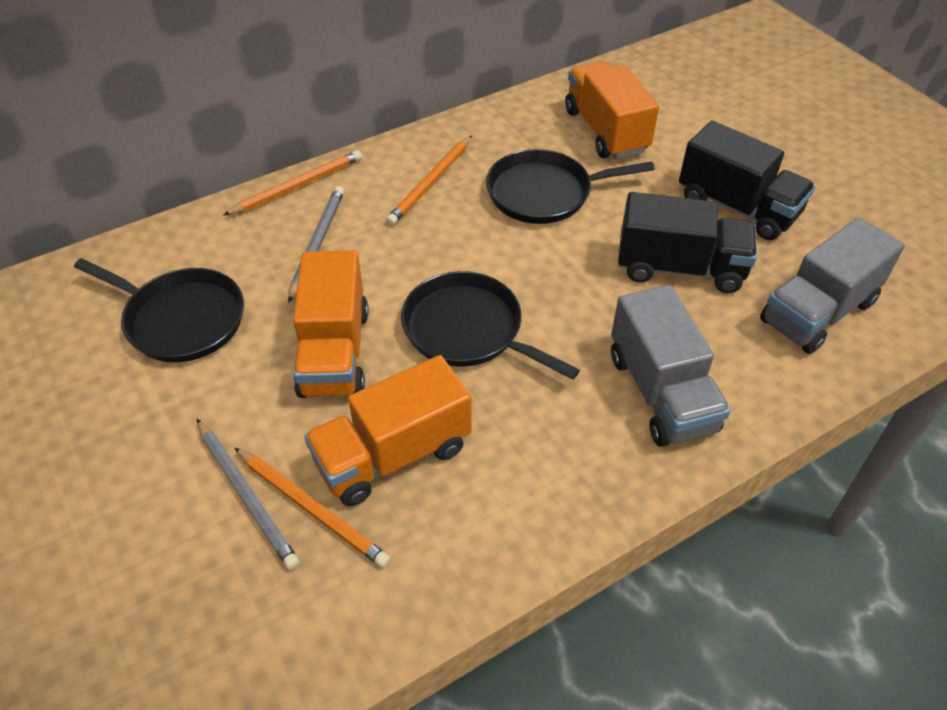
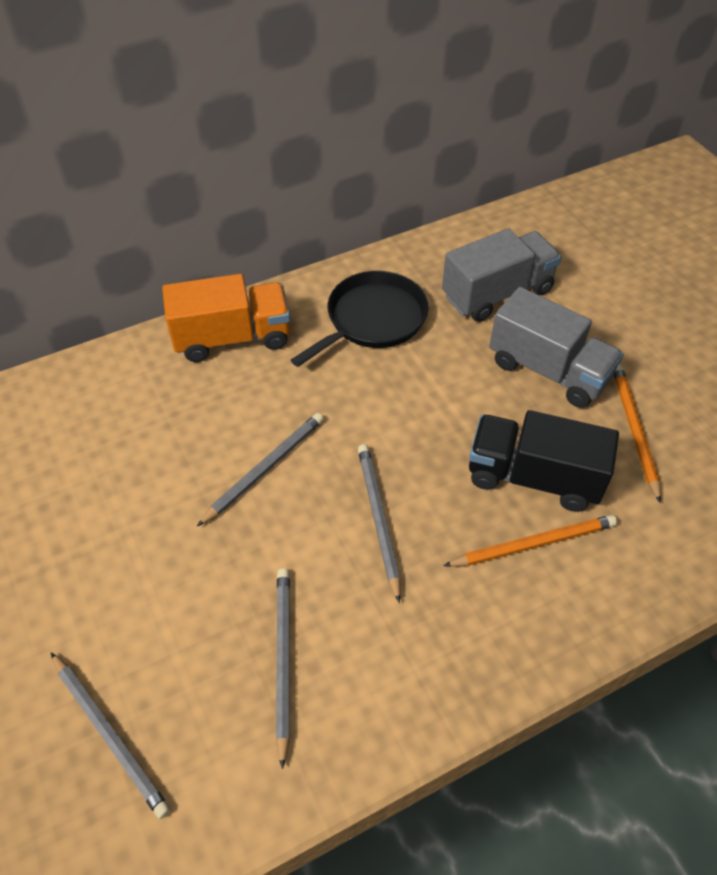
black pan: [74,258,244,362] [401,271,580,380] [486,149,655,224] = 3 -> [291,271,429,367] = 1
black truck: [618,192,757,293] [679,121,816,240] = 2 -> [469,410,619,512] = 1
grey pencil: [197,419,300,570] [288,186,344,303] = 2 -> [51,653,170,819] [197,413,324,526] [276,569,290,769] [358,444,401,603] = 4
orange pencil: [223,150,362,216] [234,447,390,568] [386,135,472,225] = 3 -> [443,515,618,567] [614,364,661,503] = 2
orange truck: [293,250,369,398] [304,355,471,506] [565,61,659,159] = 3 -> [162,274,290,362] = 1

